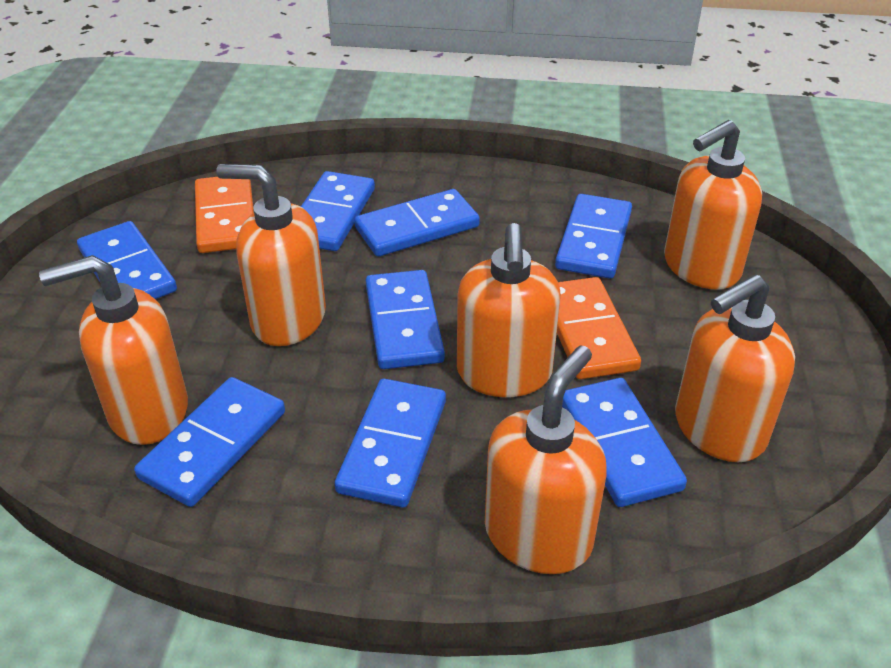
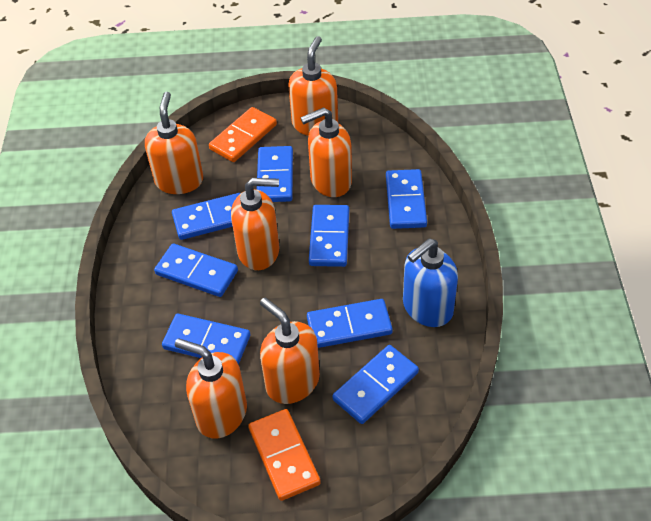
blue soap dispenser: none = 0 -> [403,238,458,327] = 1

